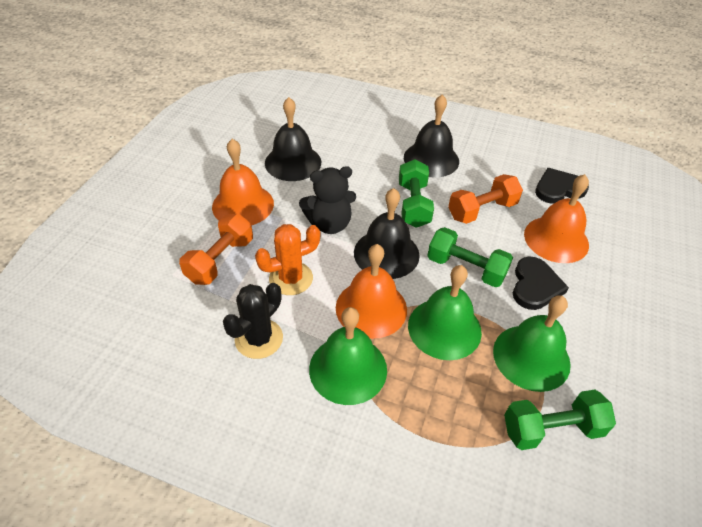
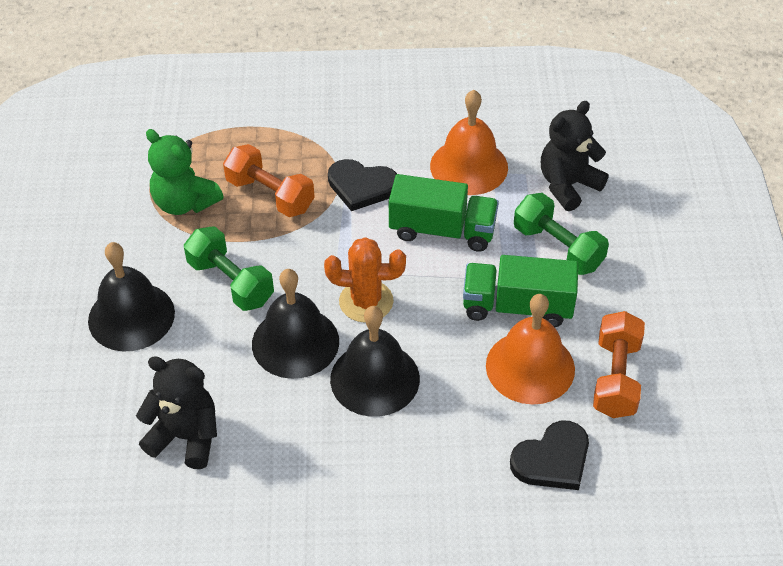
black cactus: [223,283,283,359] = 1 -> none = 0
black teddy bear: [299,166,356,234] = 1 -> [136,356,217,469] [541,101,609,211] = 2
green bell: [309,307,387,405] [408,265,482,360] [493,295,571,392] = 3 -> none = 0
green dumbbell: [399,159,434,228] [427,227,513,287] [504,390,616,450] = 3 -> [184,226,274,311] [514,193,609,275] = 2
green teddy bear: none = 0 -> [146,129,224,215] = 1
green truck: none = 0 -> [389,174,499,252] [463,255,578,327] = 2
orange bell: [212,139,274,225] [336,244,407,339] [524,174,589,263] = 3 -> [430,90,508,195] [486,294,575,405] = 2

